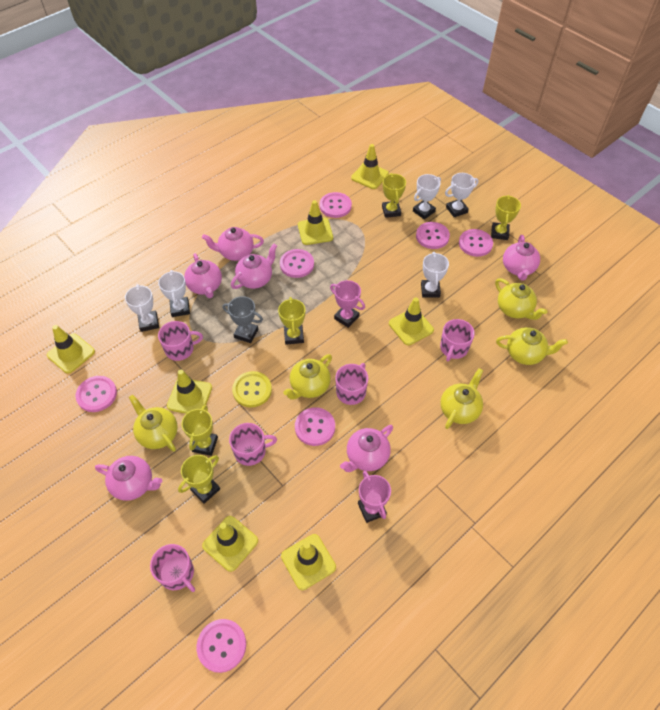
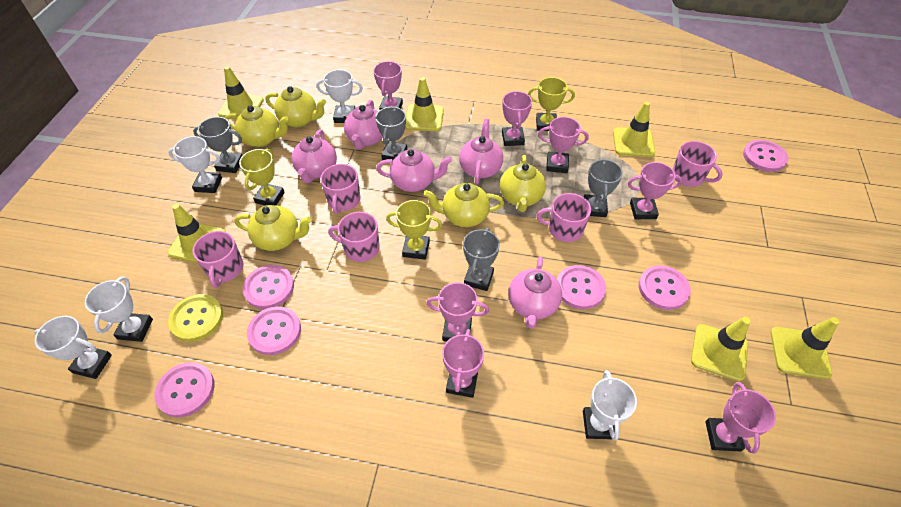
grey trophy: [223,296,263,343] = 1 -> [193,117,242,173] [375,106,407,160] [463,228,500,291] [584,158,623,217] = 4
pink button: [75,376,117,412] [197,619,246,673] [280,249,314,278] [295,407,335,446] [320,192,352,218] [416,222,450,249] [459,229,493,257] = 7 -> [154,362,215,418] [243,265,294,309] [247,306,301,355] [557,265,606,309] [639,266,691,310] [743,140,788,172] = 6
pink teapot: [95,456,162,501] [184,253,222,298] [202,227,264,261] [231,244,277,289] [340,425,393,472] [503,235,540,281] = 6 -> [291,129,337,183] [344,100,383,150] [376,149,452,192] [459,119,503,184] [508,256,562,329] = 5
pink trophy: [330,280,365,328] [358,471,391,523] = 2 -> [373,61,403,110] [426,282,489,341] [442,329,484,398] [502,91,532,146] [538,117,589,173] [628,162,682,219] [705,382,776,454] = 7
yellow traffic cone: [47,325,95,374] [167,370,212,414] [202,516,258,572] [281,534,336,590] [298,200,333,245] [351,144,389,189] [389,298,434,345] = 7 -> [168,204,226,263] [218,66,264,119] [405,77,444,131] [613,101,655,157] [691,317,750,381] [770,317,839,379] = 6
yellow trophy: [178,455,220,504] [181,405,218,456] [278,297,305,345] [382,173,406,218] [491,195,521,240] = 5 -> [239,148,285,206] [386,200,442,260] [528,77,575,131] = 3

